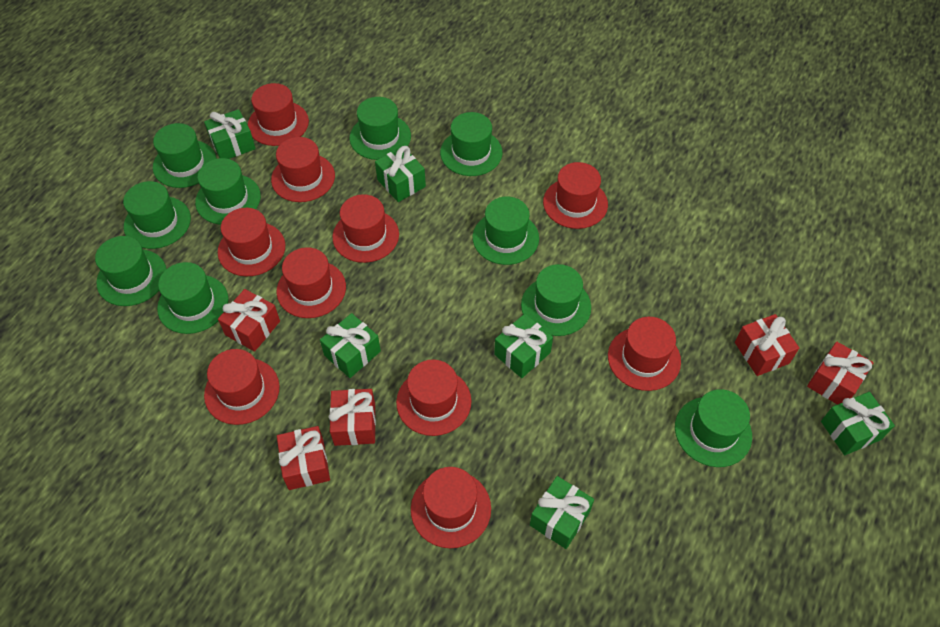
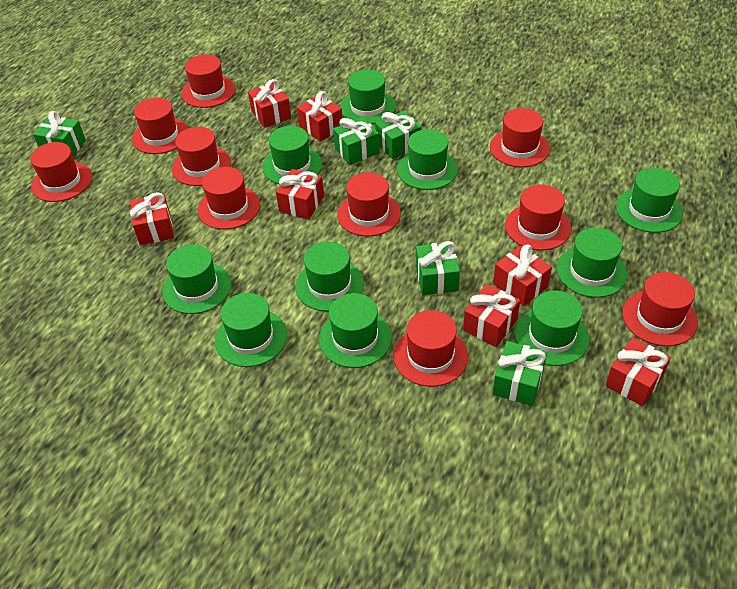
green gift: [204,109,256,159] [320,313,381,378] [375,146,426,202] [494,314,553,378] [530,476,594,549] [821,392,895,455] = 6 -> [33,111,86,156] [333,117,379,165] [375,111,421,159] [416,241,460,295] [492,341,547,406] = 5
red gift: [218,289,280,352] [277,426,330,490] [329,389,376,446] [735,314,799,376] [807,342,873,405] = 5 -> [130,192,174,245] [248,79,291,128] [276,169,324,220] [297,91,342,142] [463,284,520,347] [493,244,552,306] [605,338,671,406] = 7

